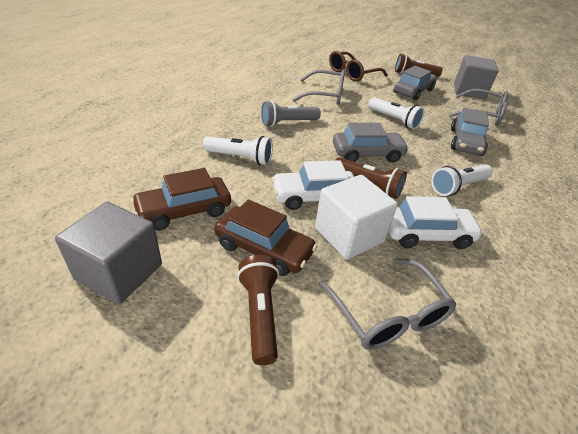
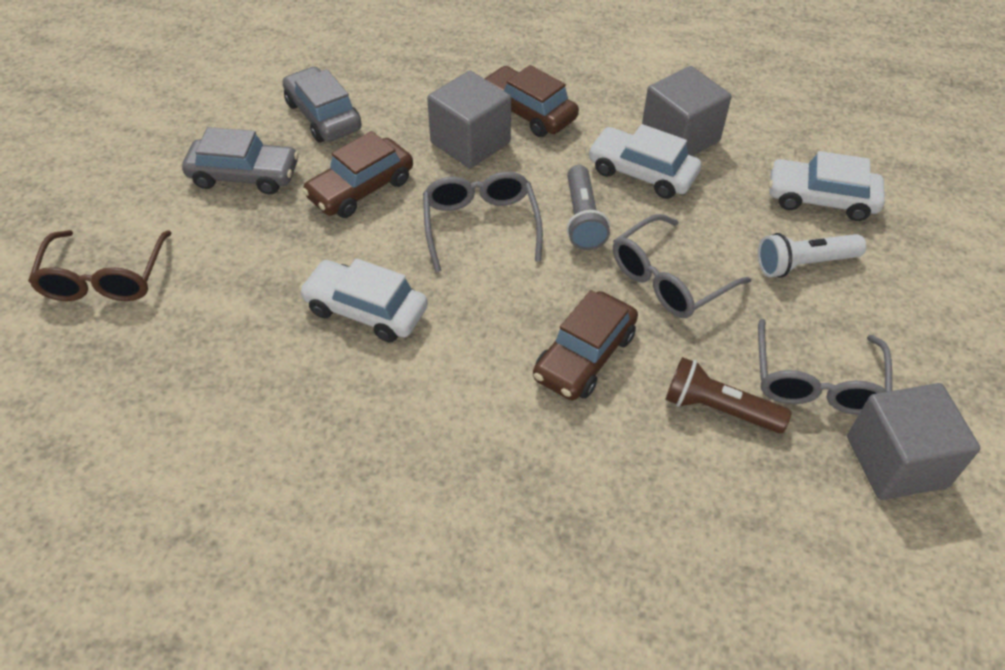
brown car: [131,168,231,231] [214,199,317,276] = 2 -> [302,131,413,218] [484,65,579,137] [533,290,638,400] = 3
brown flashlight: [237,255,279,365] [335,157,407,199] [395,54,442,77] = 3 -> [666,357,792,433] = 1
grey car: [333,123,409,163] [394,66,437,100] [451,108,489,156] = 3 -> [182,127,299,195] [282,67,362,142] = 2
grey cube: [55,202,162,304] [454,55,499,99] = 2 -> [427,71,511,168] [642,66,731,156] [847,383,980,500] = 3
white car: [272,160,354,210] [389,196,484,249] = 2 -> [299,258,428,342] [588,124,701,199] [769,151,885,221] = 3
white cube: [315,175,398,260] = 1 -> none = 0
white flashlight: [203,136,273,165] [368,97,424,129] [431,164,493,196] = 3 -> [758,233,866,278] = 1

